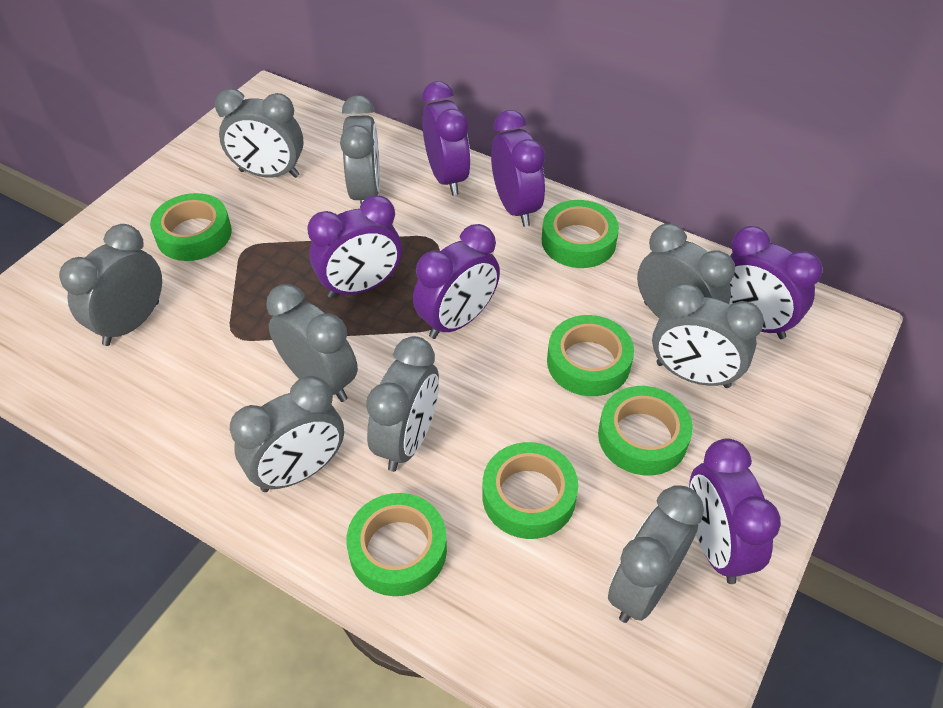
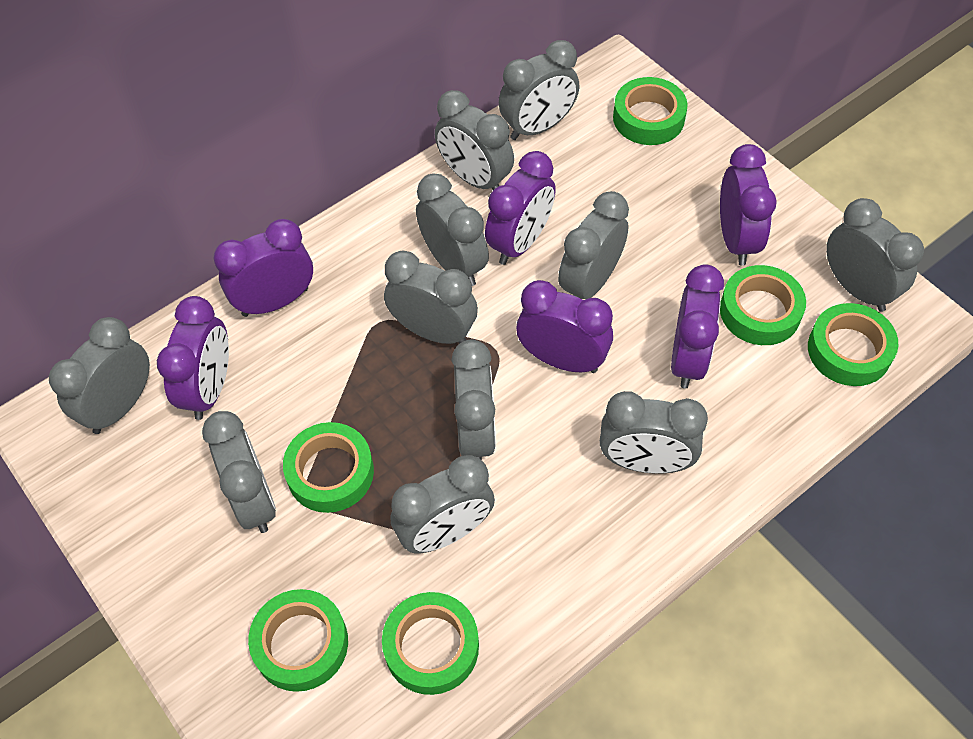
grey clock: [59,224,162,346] [215,89,304,178] [230,376,344,492] [266,284,358,402] [340,95,380,203] [366,336,439,472] [608,485,704,623] [637,223,735,318] [652,283,764,388] = 9 -> [49,317,150,434] [202,411,276,533] [384,250,478,344] [391,455,495,553] [416,173,489,286] [435,90,514,190] [452,339,496,460] [499,40,579,140] [558,191,629,299] [600,391,708,474] [826,198,924,312] = 11

